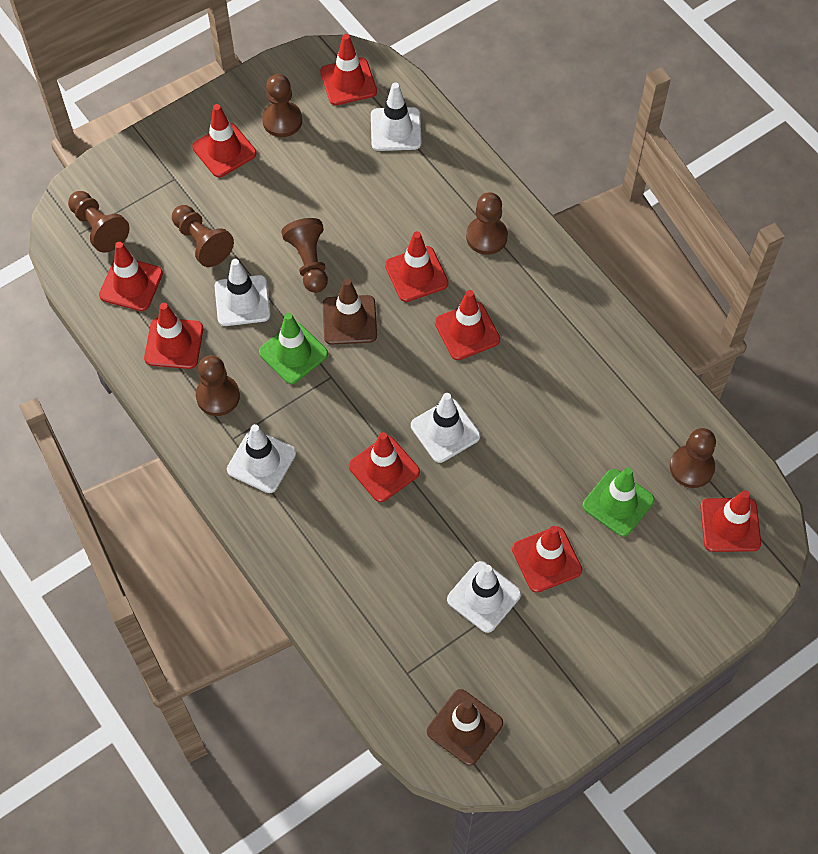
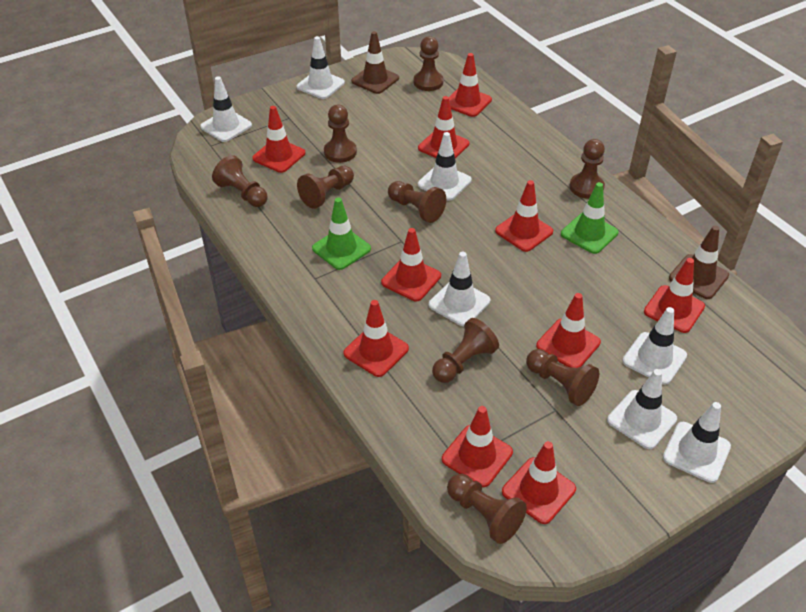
brown pawn: [68,191,130,253] [172,205,234,267] [196,355,240,416] [262,74,302,137] [281,218,328,293] [466,192,508,255] [670,428,716,488] = 7 -> [212,155,268,207] [297,166,354,209] [324,105,357,163] [388,181,446,223] [414,36,444,91] [432,318,499,383] [447,474,527,544] [526,349,599,406] [570,139,605,199] = 9
red traffic cone: [99,242,163,311] [144,303,203,369] [192,104,256,177] [320,34,377,105] [349,432,420,502] [385,231,449,302] [435,290,500,360] [512,526,582,593] [700,490,761,552] = 9 -> [252,106,305,173] [343,300,409,377] [381,228,441,301] [418,96,469,159] [442,406,513,487] [449,53,492,117] [495,180,553,252] [502,441,576,524] [536,293,601,368] [644,258,705,333] = 10
white traffic cone: [215,259,271,326] [227,424,296,493] [371,83,422,151] [411,393,480,463] [447,561,521,633] = 5 -> [200,76,252,142] [297,36,345,99] [418,132,472,201] [429,252,490,326] [607,369,677,449] [622,307,687,385] [663,402,731,483] = 7

